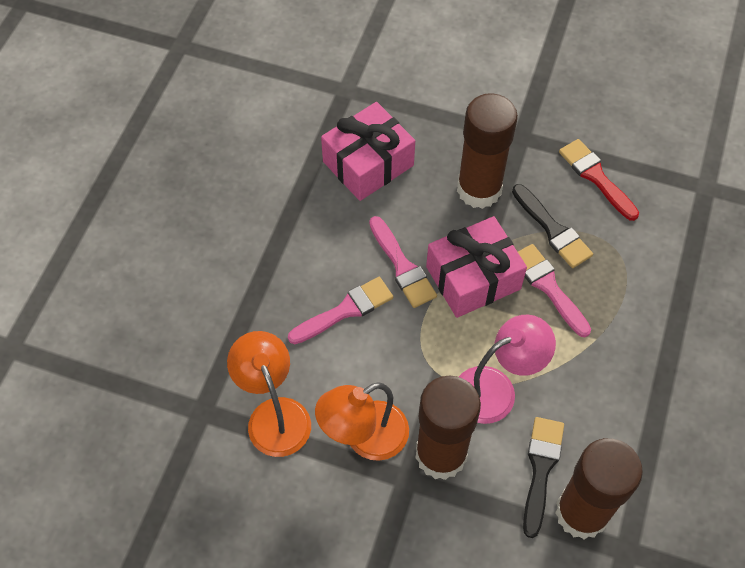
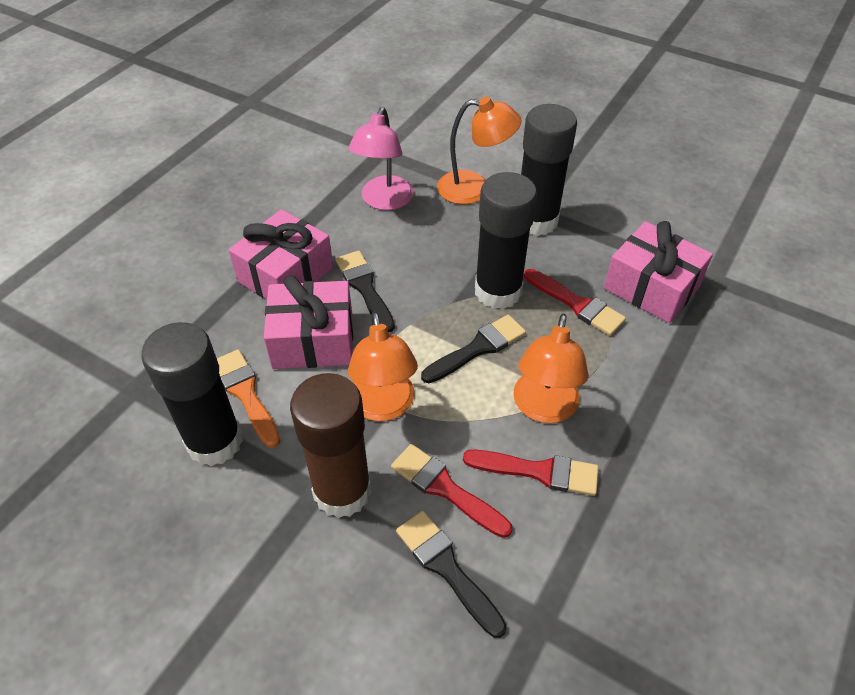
black brush: [512,184,593,268] [523,417,564,538] = 2 -> [336,251,395,333] [396,511,507,638] [421,315,526,383] = 3
black glue stick: none = 0 -> [141,322,243,466] [475,172,537,309] [521,104,577,236] = 3
brown glue stick: [416,376,481,480] [457,93,518,209] [555,438,643,539] = 3 -> [290,373,371,518] = 1
orange brush: none = 0 -> [217,349,281,448] = 1
orange lamp: [227,331,311,457] [315,382,409,461] = 2 -> [348,312,418,421] [437,97,522,204] [513,314,589,423] = 3
pink brush: [288,277,393,344] [369,216,437,308] [518,244,591,337] = 3 -> none = 0
pink gift: [321,102,415,201] [426,216,527,318] = 2 -> [229,209,333,300] [264,275,353,369] [604,221,713,323] = 3
red brush: [559,139,639,221] = 1 -> [391,444,512,538] [463,450,599,496] [524,269,626,336] = 3

